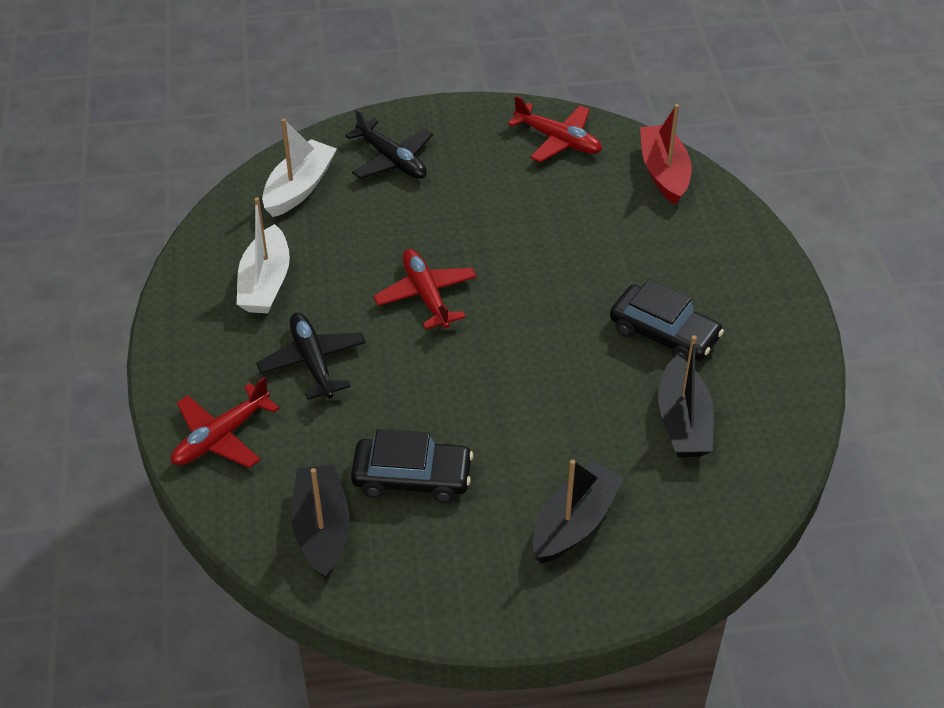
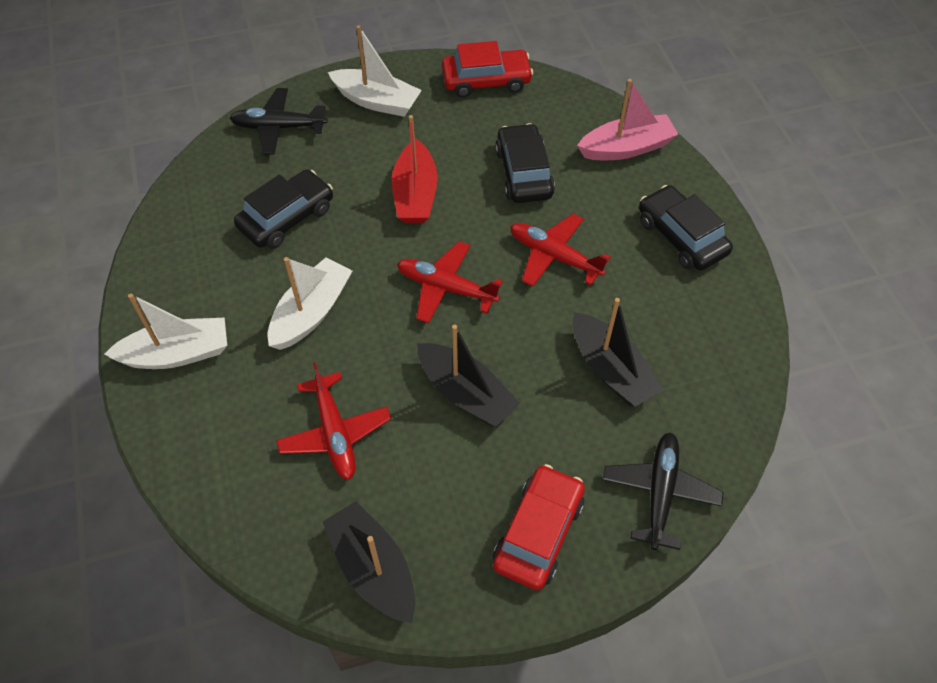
black car: [351,429,473,503] [610,279,724,362] = 2 -> [234,169,333,249] [495,123,555,203] [639,185,733,270] = 3
pink boat: none = 0 -> [577,79,678,160] = 1
red car: none = 0 -> [442,41,533,98] [493,464,585,590] = 2
white boat: [237,197,290,314] [262,119,337,217] = 2 -> [105,294,227,369] [268,257,352,350] [328,25,422,117] = 3

